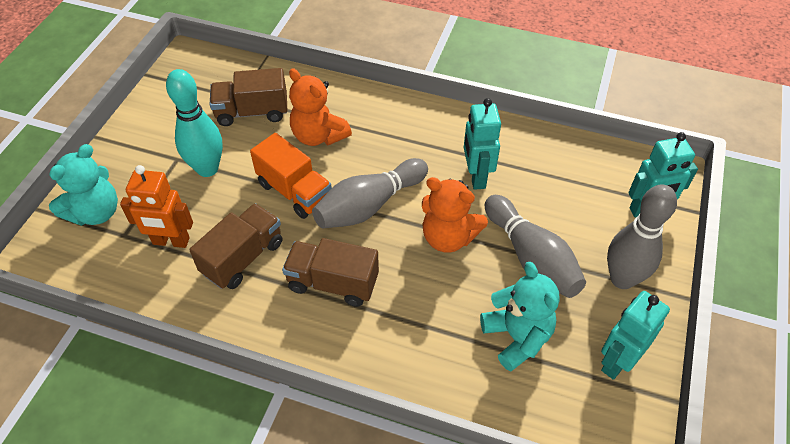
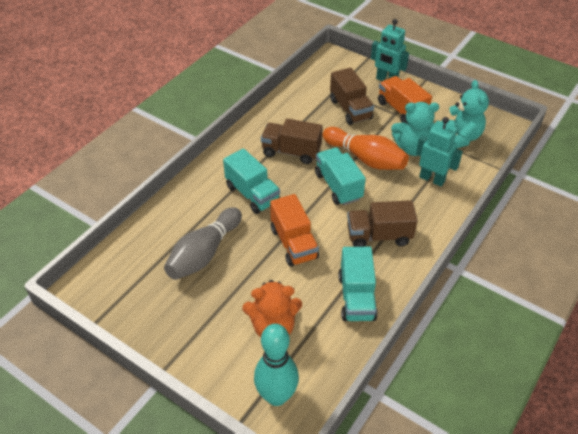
grey bowling pin: [312,158,428,229] [485,195,586,298] [607,184,677,289] = 3 -> [164,207,242,280] = 1
orange bowling pin: none = 0 -> [322,127,409,170] = 1
orange robot: [120,165,193,248] = 1 -> none = 0
orange teddy bear: [289,69,352,146] [422,177,488,253] = 2 -> [242,280,302,338] = 1
orange truck: [250,133,332,219] = 1 -> [270,194,319,267] [378,76,432,124] = 2
turquoise robot: [464,98,501,190] [601,291,670,380] [628,132,698,217] = 3 -> [371,19,409,81] [416,117,463,187] = 2
turquoise truck: none = 0 -> [223,148,280,214] [315,147,366,205] [338,247,378,321] = 3

